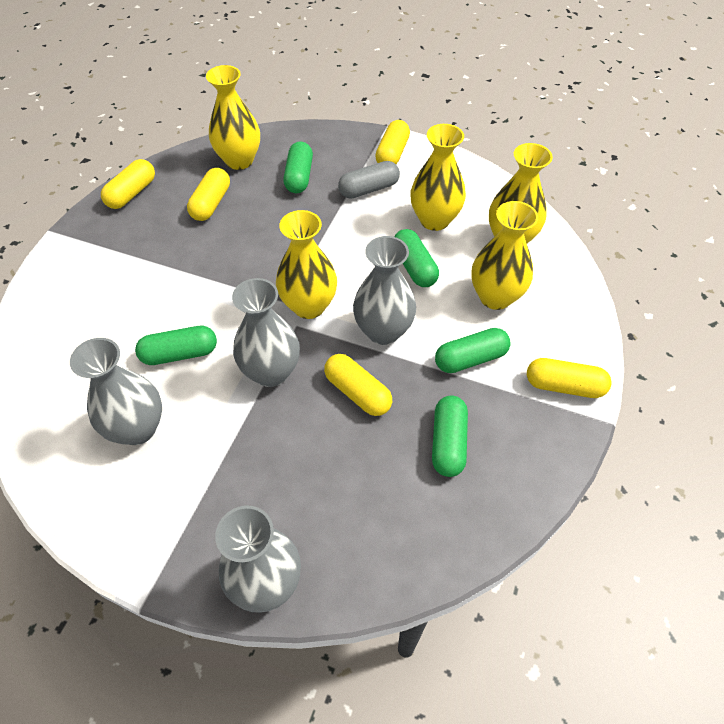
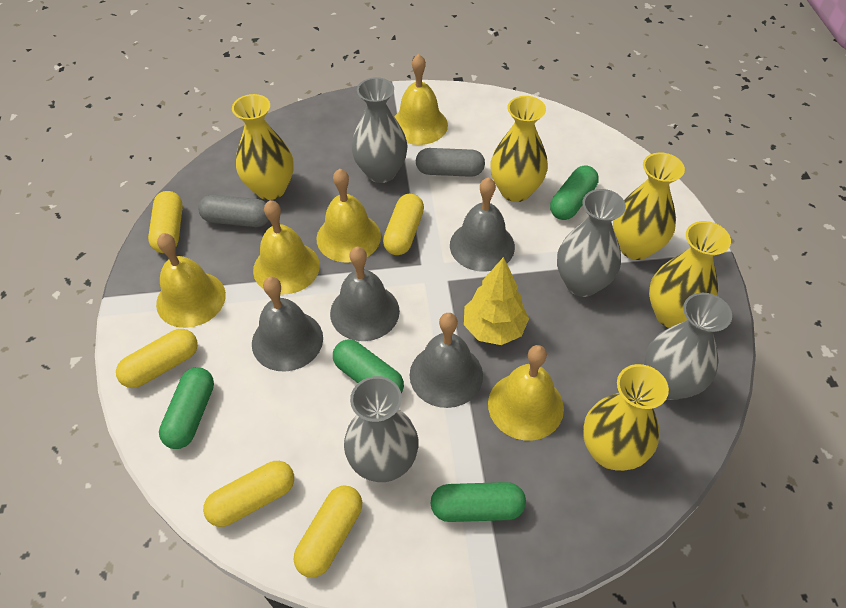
green capsule: [135,326,217,365] [283,141,313,193] [394,229,439,287] [432,396,468,477] [435,328,510,373] = 5 -> [159,367,214,449] [333,339,404,394] [430,482,526,522] [550,165,599,220] = 4
grey bell: none = 0 -> [252,277,323,372] [330,246,400,341] [409,313,483,408] [450,177,515,272] = 4
grey capsule: [338,161,400,199] = 1 -> [198,195,269,227] [416,148,485,177] = 2
yellow bell: none = 0 -> [156,233,226,328] [253,200,320,295] [316,169,381,263] [394,54,448,145] [488,345,564,441] = 5
yellow tree: none = 0 -> [464,257,529,345] = 1

